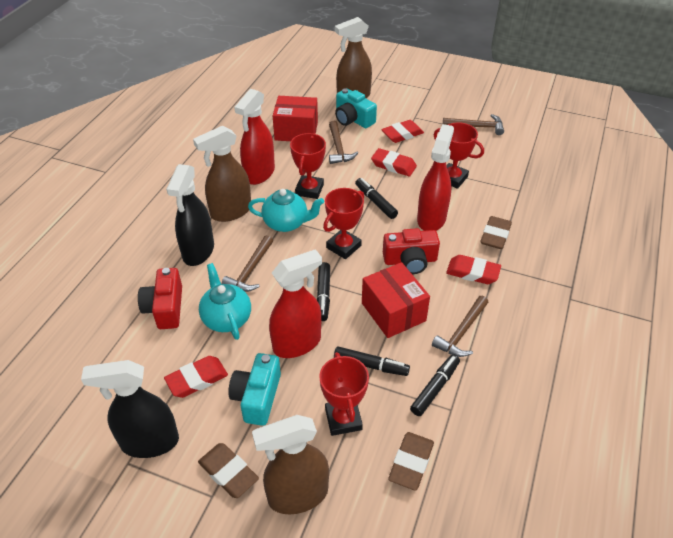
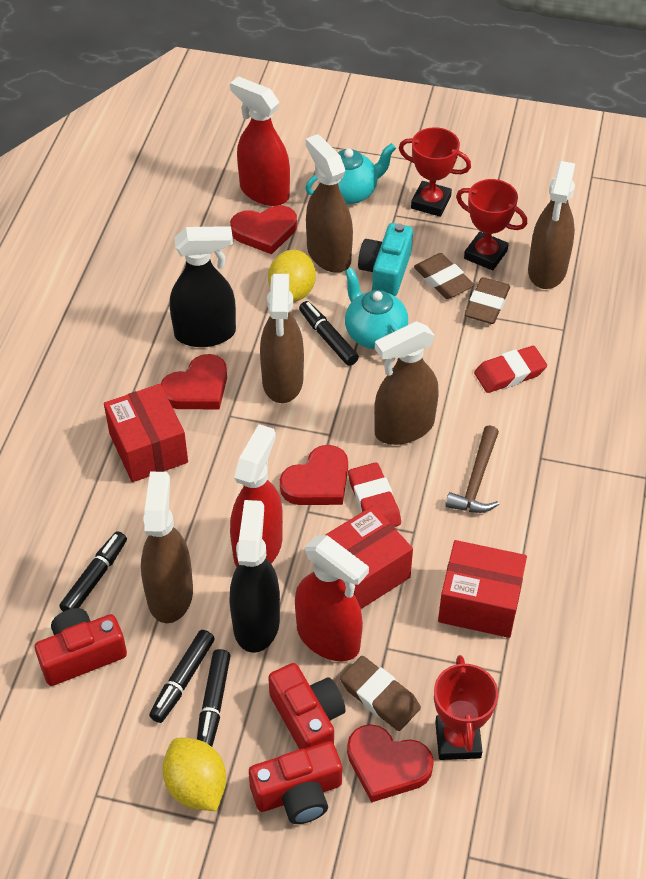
brown hammer: [222,235,273,292] [329,121,358,164] [432,296,488,357] [443,114,504,135] = 4 -> [445,425,499,513] = 1
brown spray bottle: [193,126,251,222] [252,415,329,514] [335,17,372,99] = 3 -> [141,472,193,623] [260,274,304,403] [306,134,353,273] [374,321,439,445] [528,161,575,289] = 5
red box: [273,96,318,141] [362,262,430,338] = 2 -> [104,384,188,482] [325,506,413,609] [438,540,527,638] = 3
red camera: [138,268,182,329] [383,228,440,274] = 2 -> [35,608,127,686] [249,741,342,824] [268,663,346,749] = 3
red eraser: [164,356,228,398] [371,148,417,176] [381,120,424,143] [446,255,501,284] = 4 -> [348,462,401,527] [474,346,547,393] = 2
red heart: none = 0 -> [161,354,227,409] [230,205,297,254] [280,445,348,505] [347,724,434,803] = 4
red trophy: [290,133,326,199] [319,352,369,436] [323,188,364,259] [434,122,484,189] = 4 -> [399,127,471,217] [434,655,498,760] [456,179,527,271] = 3
turquoise camera: [228,353,281,426] [335,88,377,128] = 2 -> [358,223,413,296] = 1
yellow lemon: none = 0 -> [162,738,226,811] [268,250,316,302] = 2

